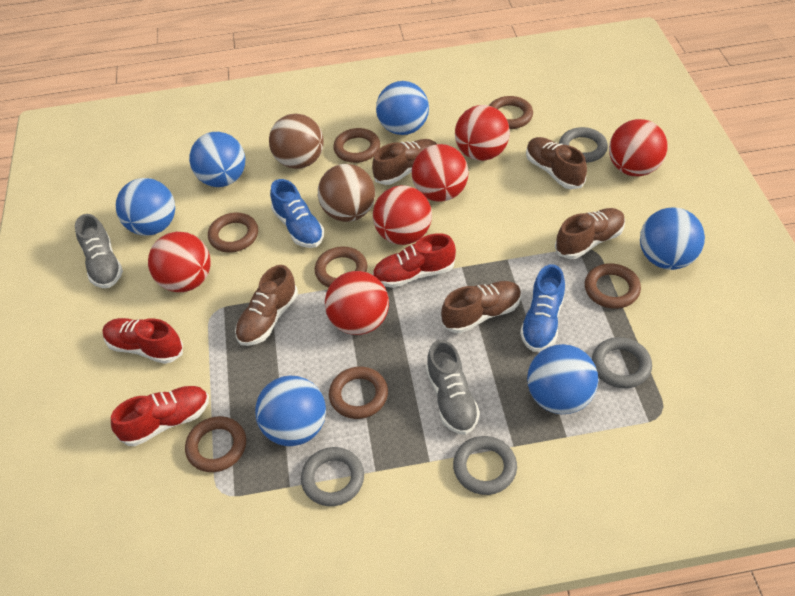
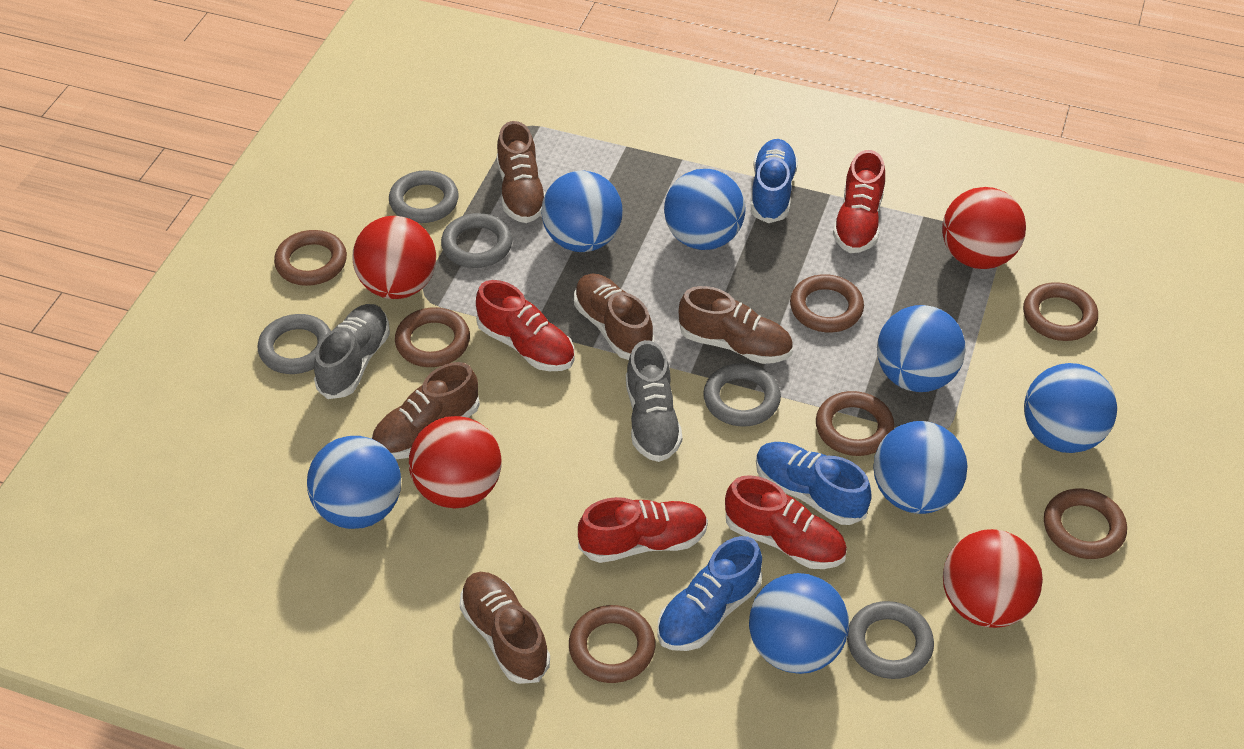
blue ball: [116,178,175,236] [189,132,245,187] [255,375,326,446] [376,81,429,135] [527,344,598,414] [640,208,705,270] = 6 -> [307,436,401,529] [541,171,623,252] [664,169,746,250] [749,573,849,674] [874,421,968,514] [877,305,966,392] [1024,363,1117,453] = 7
blue shoe: [270,179,324,248] [520,264,565,352] = 2 -> [657,536,762,651] [751,139,798,223] [756,442,872,525] = 3
brown ball: [269,114,324,169] [318,164,375,222] = 2 -> none = 0
grey ring: [301,447,364,506] [453,436,517,495] [559,127,608,163] [592,337,652,388] = 4 -> [258,314,331,374] [389,170,459,223] [441,213,513,268] [703,363,781,426] [847,601,934,679] = 5
red ball: [148,232,211,292] [325,271,389,335] [373,185,432,245] [412,144,469,202] [455,105,510,161] [609,119,667,176] = 6 -> [352,216,436,299] [409,416,502,509] [942,187,1026,269] [943,529,1043,628] = 4
red shoe: [102,318,183,364] [111,386,209,446] [373,233,456,288] = 3 -> [476,280,574,371] [578,497,708,563] [725,475,847,569] [833,150,885,253] = 4

